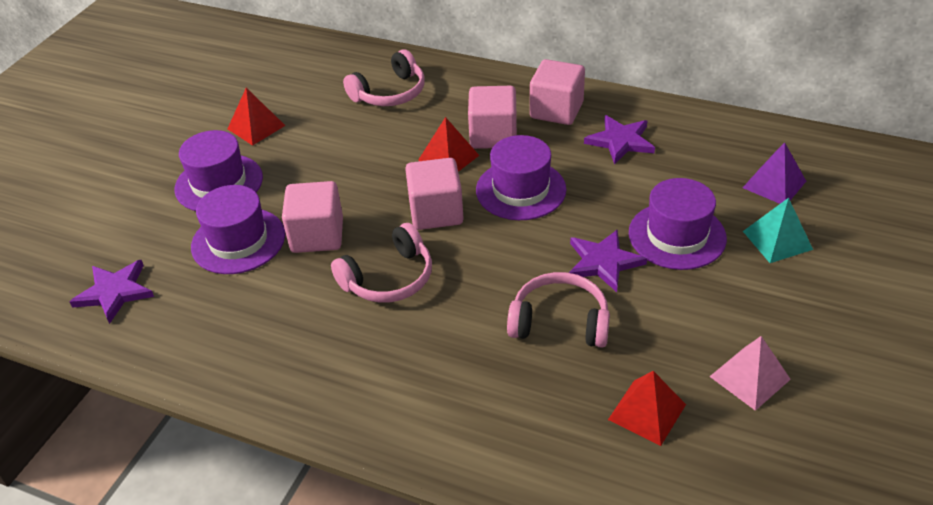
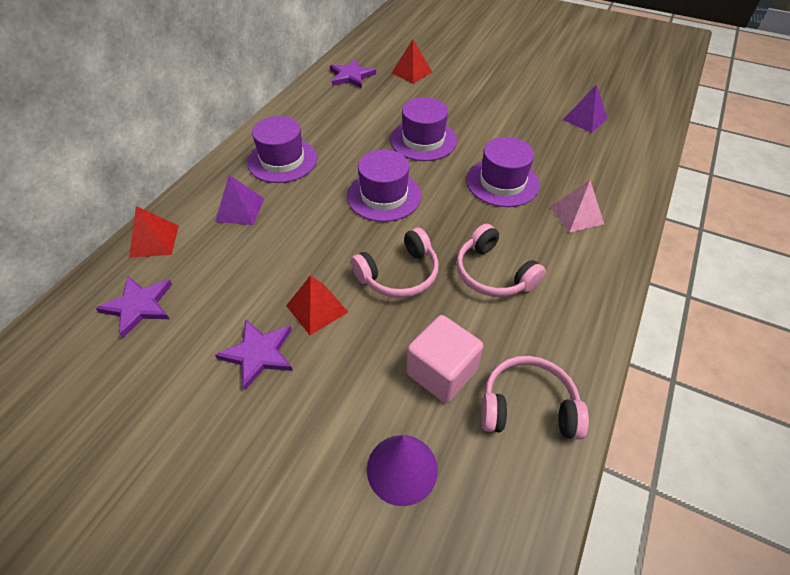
pink cube: [282,181,343,253] [405,158,464,230] [468,86,517,149] [530,59,585,125] = 4 -> [407,315,483,403] = 1
purple cone: none = 0 -> [367,435,438,506] = 1
purple pyramid: [743,142,806,204] = 1 -> [215,175,264,225] [563,84,608,133] = 2
turquoise pyramid: [743,198,813,263] = 1 -> none = 0

